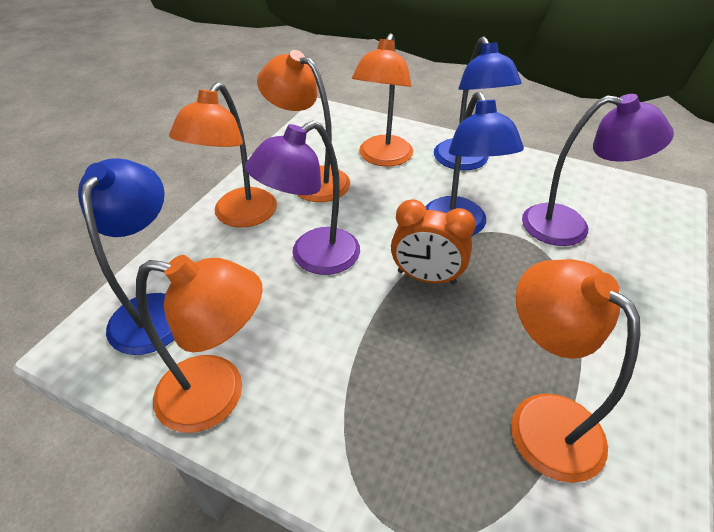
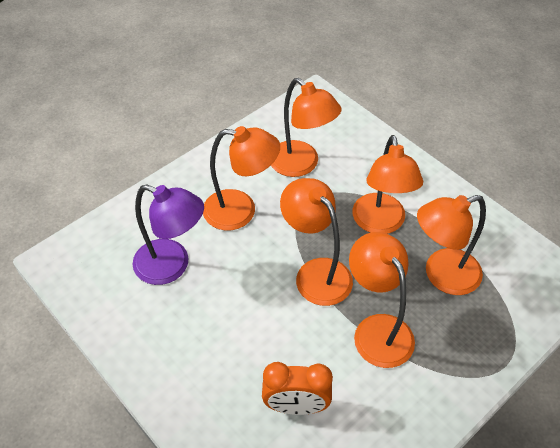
blue lamp: [78,158,174,355] [426,91,524,236] [434,36,522,170] = 3 -> none = 0
orange lamp: [136,255,263,433] [169,82,277,227] [257,50,350,202] [352,33,413,167] [511,259,640,483] = 5 -> [203,126,280,231] [271,78,341,177] [280,178,353,306] [349,232,415,368] [352,135,423,234] [417,195,486,295] = 6
purple lamp: [245,121,360,275] [522,94,674,246] = 2 -> [132,184,204,285] = 1

